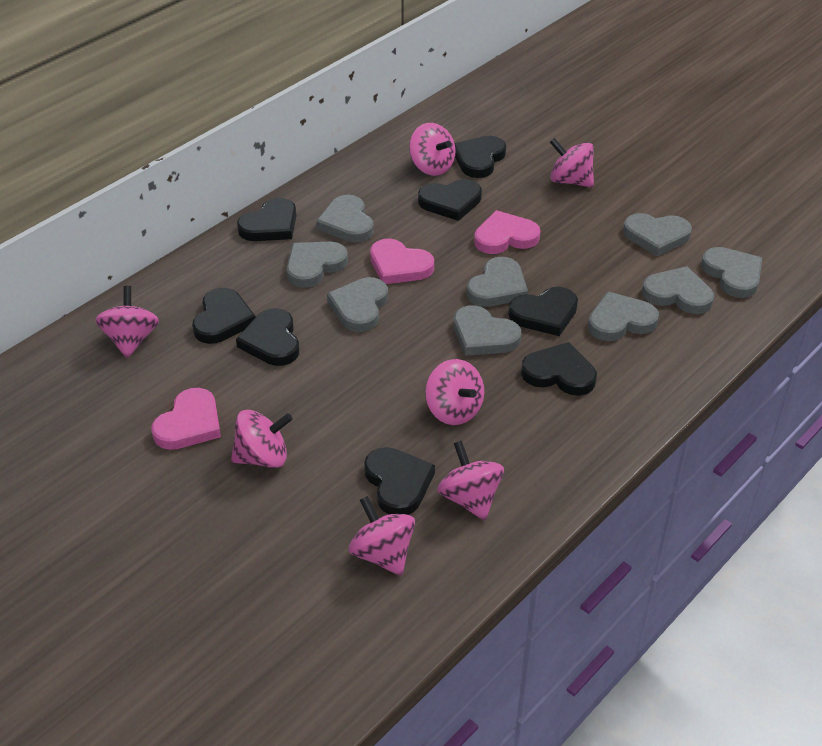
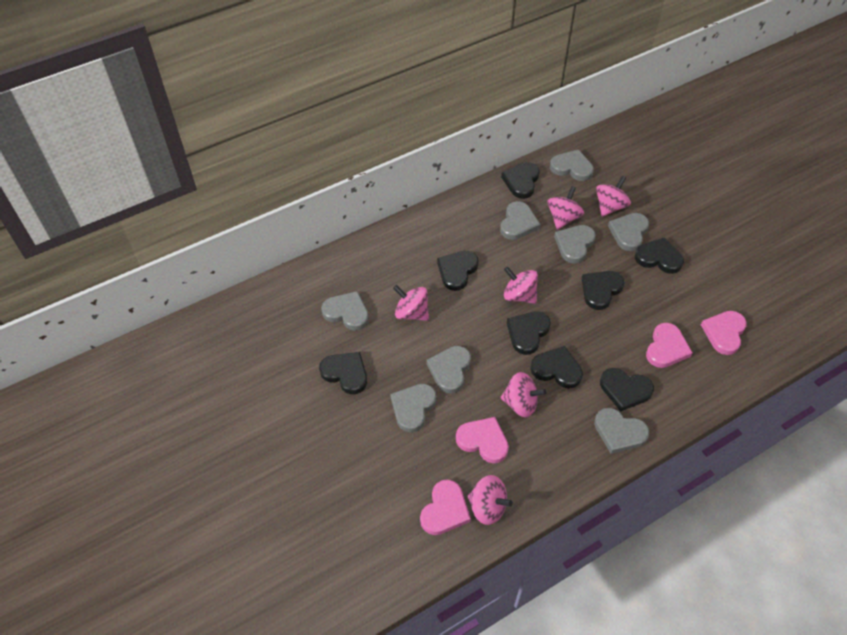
grey heart: [287,242,348,288] [316,195,374,243] [327,277,388,332] [454,305,521,356] [467,257,528,307] [588,292,659,341] [623,213,692,257] [642,266,714,314] [701,247,762,298] = 9 -> [321,291,369,331] [390,383,437,432] [426,346,471,394] [500,201,540,240] [550,149,594,181] [554,225,596,263] [594,408,649,454] [608,213,649,251] = 8
pink heart: [151,388,221,450] [370,239,434,284] [474,210,540,254] = 3 -> [420,480,471,535] [456,417,509,463] [646,323,692,368] [701,311,747,355] = 4
pink spinning top: [95,286,159,358] [231,410,293,468] [349,496,415,576] [409,123,456,176] [425,359,484,425] [437,441,504,520] [550,138,594,187] = 7 -> [393,285,429,321] [467,475,513,525] [501,372,546,417] [504,267,538,304] [547,186,584,230] [596,175,631,217] = 6

